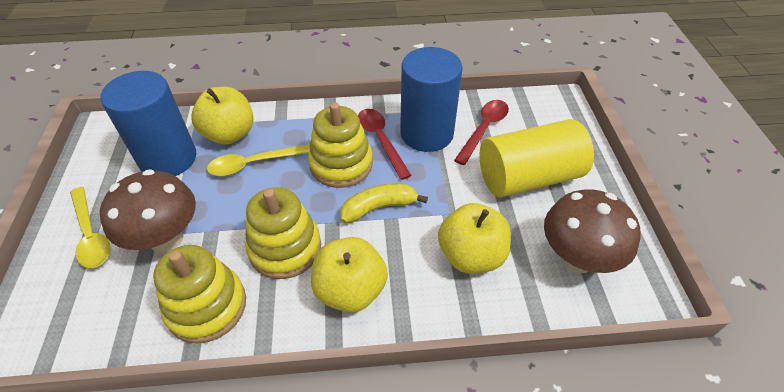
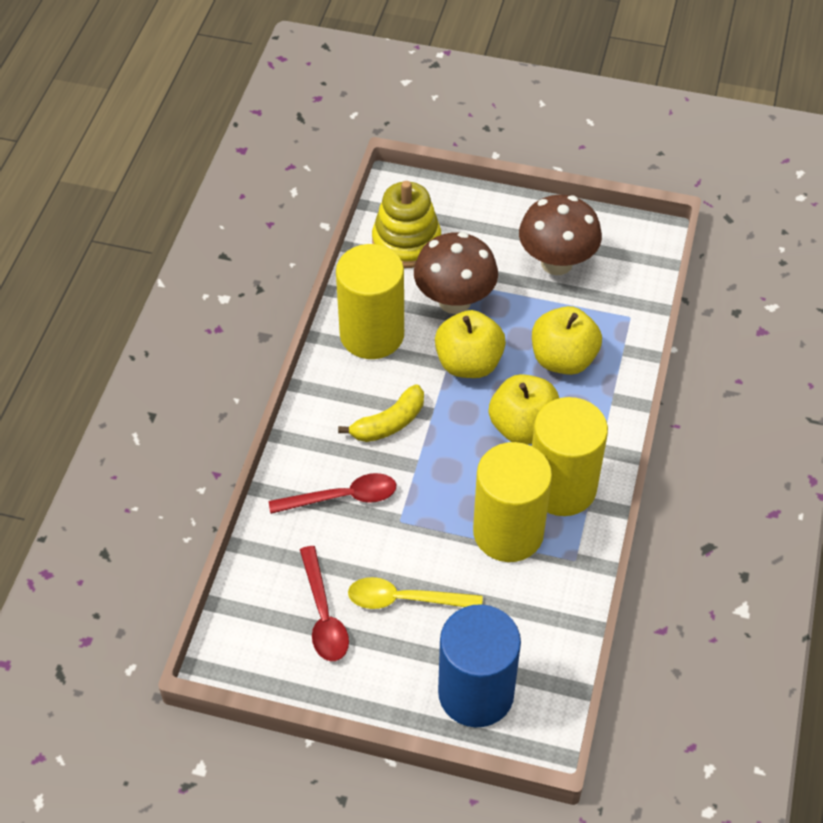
blue cylinder: [100,71,196,176] [400,47,463,152] = 2 -> [438,604,521,727] = 1
yellow cylinder: [479,119,594,197] = 1 -> [336,244,404,359] [473,442,552,562] [532,397,608,516] = 3
yellow spoon: [70,187,111,268] [207,144,310,176] = 2 -> [348,577,483,609] = 1
yellow stacking toy: [153,245,246,343] [245,187,321,279] [308,102,373,188] = 3 -> [372,181,441,268] = 1

